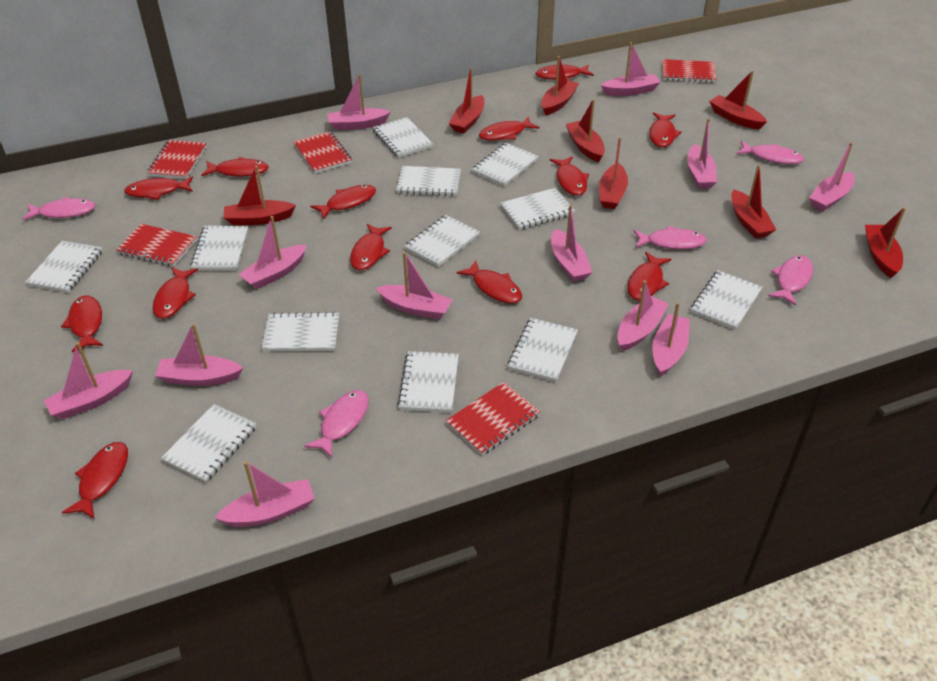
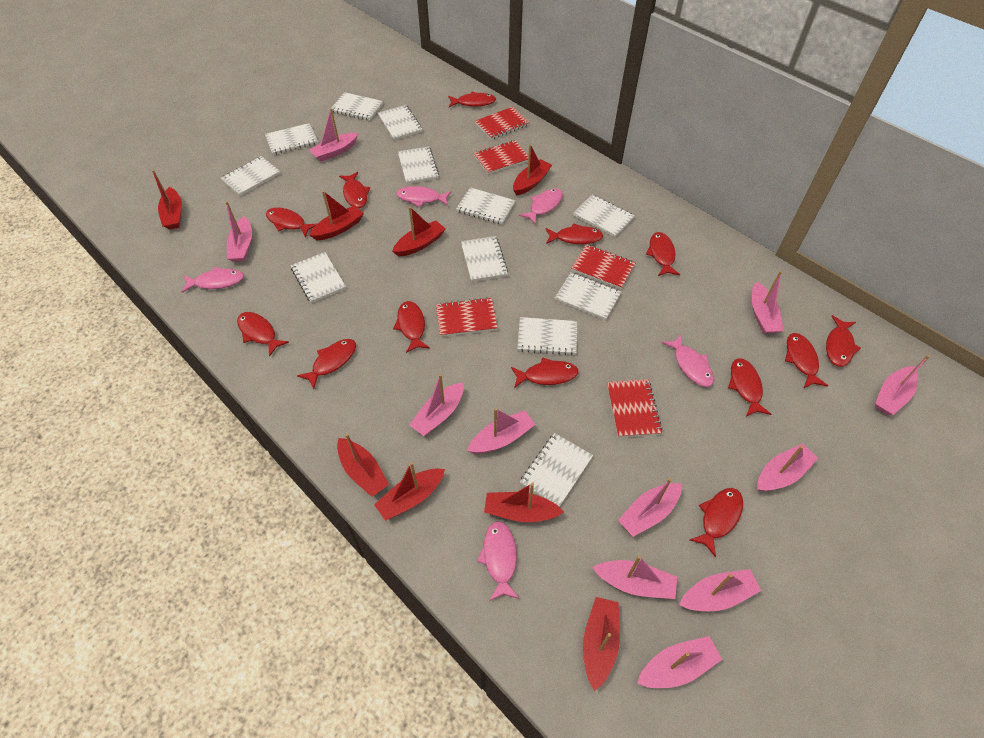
pink boat: [44,342,133,419] [155,323,243,386] [215,461,314,527] [239,216,307,289] [328,74,391,130] [376,252,452,319] [551,205,593,282] [601,42,661,96] [617,280,669,351] [652,302,690,377] [687,118,717,189] [809,142,855,211] = 12 -> [225,201,252,262] [309,108,358,162] [409,374,464,436] [467,408,535,454] [592,555,677,599] [618,478,682,537] [637,636,722,688] [679,569,761,611] [752,271,783,334] [757,443,818,491] [875,355,930,415] = 11

